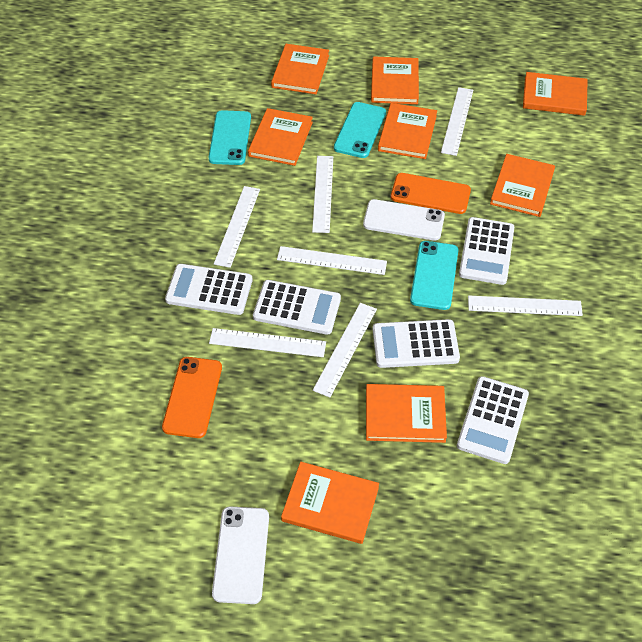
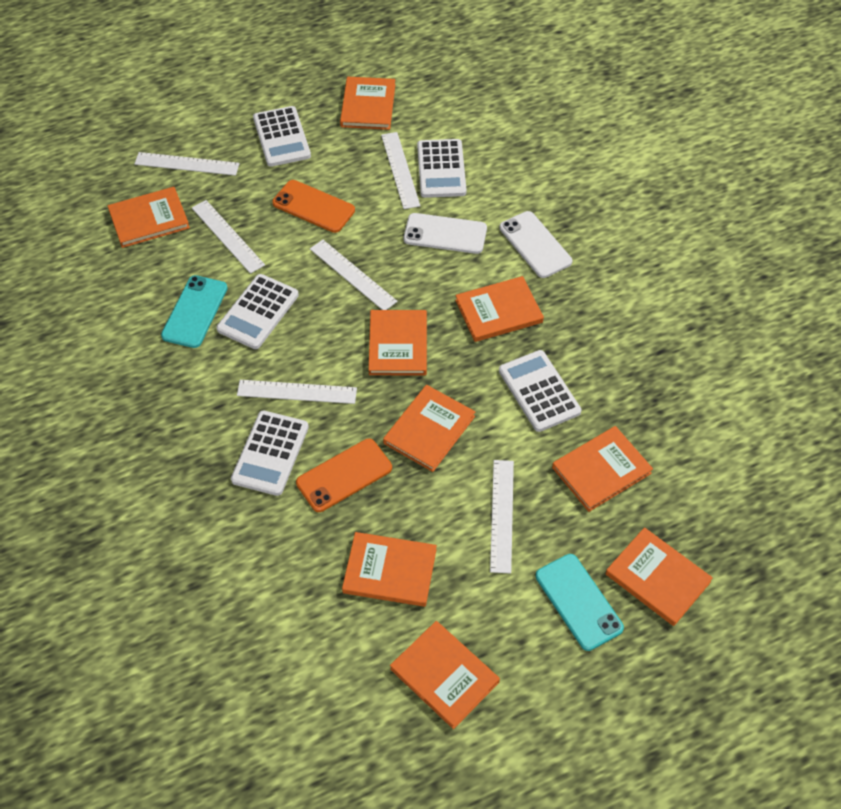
orange book: [248,108,313,166] [271,44,329,94] [281,462,379,544] [366,384,447,443] [371,57,419,104] [378,103,437,159] [490,154,555,217] [523,72,588,116] = 8 -> [108,187,190,248] [340,77,395,130] [342,532,437,607] [368,310,427,375] [383,385,475,472] [390,621,500,729] [455,276,544,342] [552,426,653,512] [605,527,713,626] = 9
turquoise phone: [209,110,251,165] [334,102,386,158] [410,241,458,310] = 3 -> [161,275,228,348] [536,554,624,651] = 2
white ruler: [209,328,326,357] [214,186,260,268] [277,246,387,275] [312,156,333,233] [313,303,377,397] [441,87,473,156] [468,296,583,316] = 7 -> [134,152,240,176] [192,200,265,274] [237,380,357,404] [310,240,398,310] [381,132,420,209] [490,460,514,574] = 6

